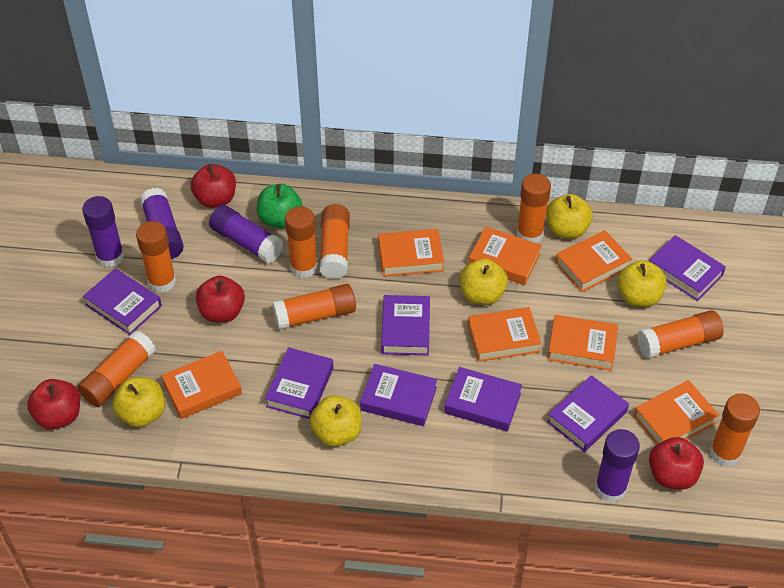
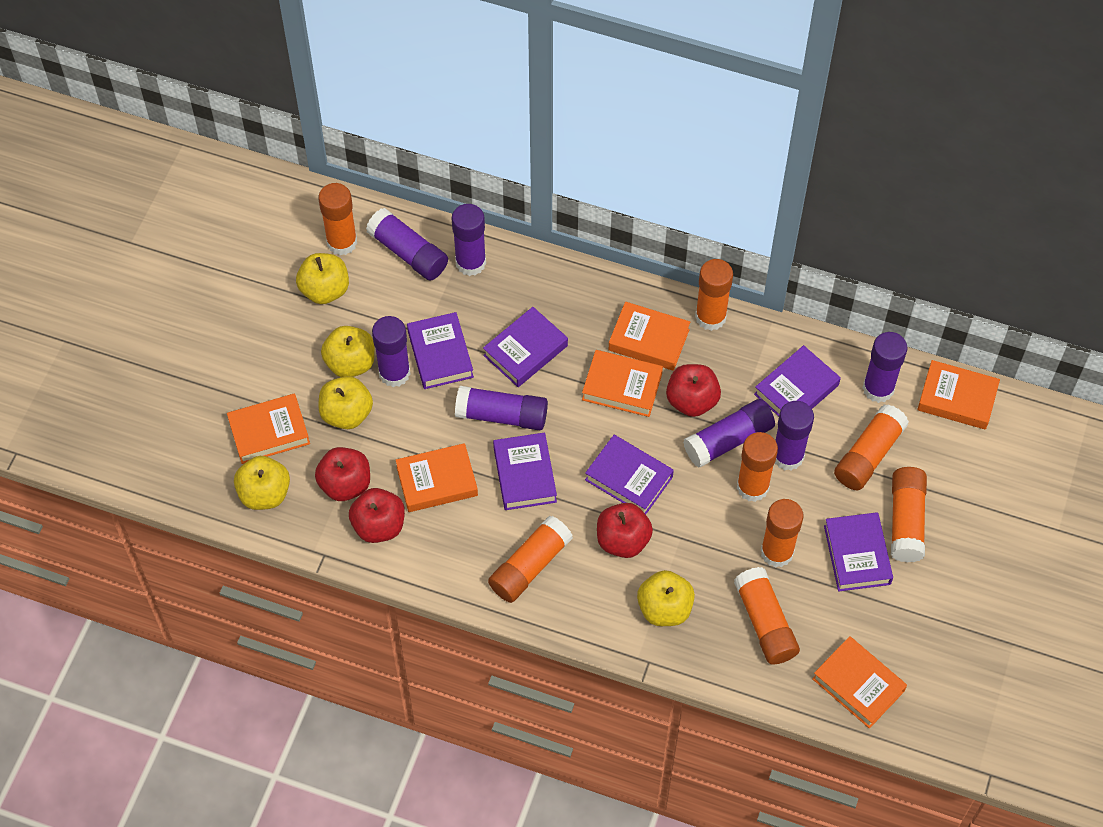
green apple: [257,184,303,228] = 1 -> none = 0
orange book: [161,351,242,419] [378,229,444,277] [468,307,541,362] [469,227,542,285] [548,315,618,371] [555,230,632,292] [634,380,719,444] = 7 -> [227,394,310,464] [396,443,478,512] [582,350,663,417] [608,302,690,371] [812,636,907,728] [917,360,1000,429] = 6
purple book: [83,268,162,335] [265,347,334,419] [360,364,437,426] [381,295,430,356] [444,367,522,431] [547,375,629,452] [649,235,726,301] = 7 -> [407,312,474,389] [483,307,568,387] [493,432,557,510] [585,435,674,514] [754,345,841,416] [824,512,893,591] = 6
purple glue stick: [82,196,124,268] [140,188,184,259] [209,205,283,263] [595,429,640,503] = 4 -> [366,208,448,281] [372,316,410,387] [452,204,486,276] [455,386,548,430] [683,399,775,468] [774,401,814,471] [863,332,907,403] = 7

